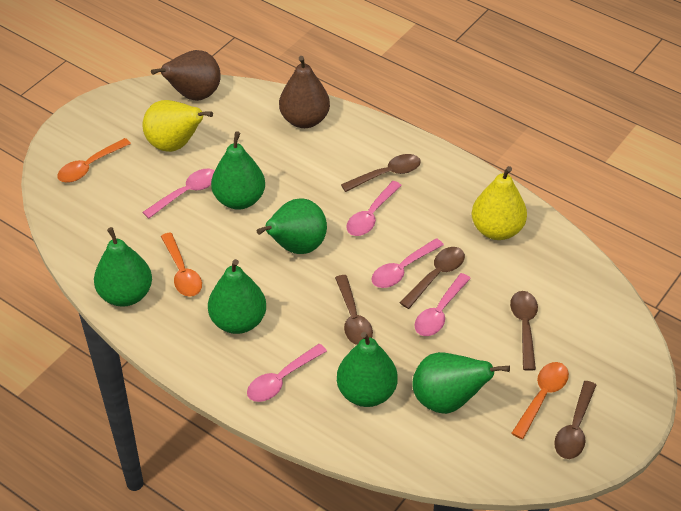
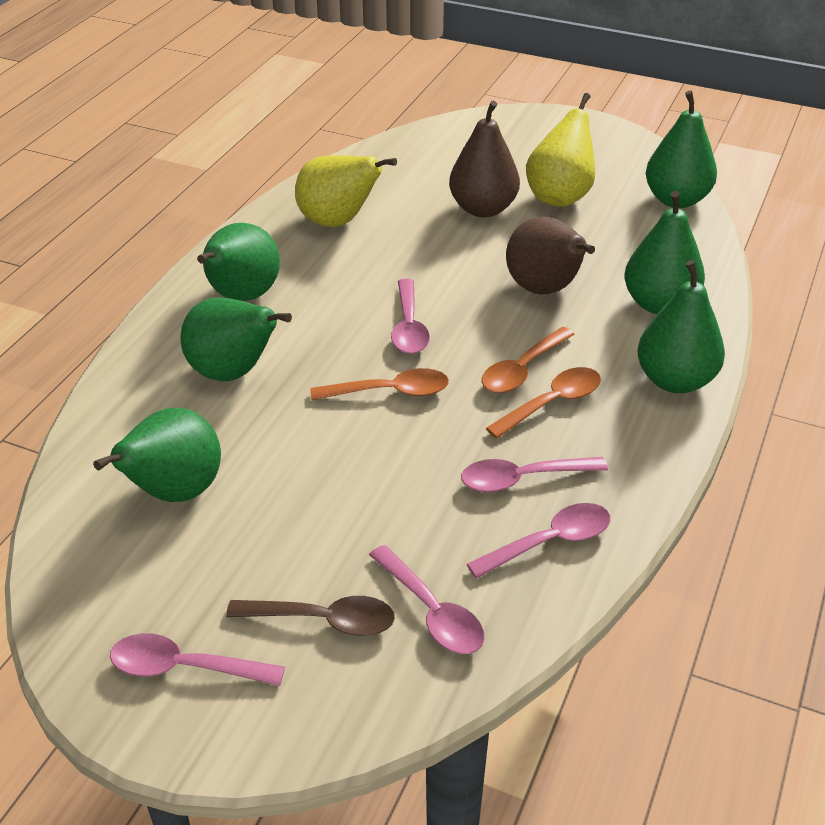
brown spoon: [335,275,373,345] [341,154,421,192] [400,247,465,309] [510,291,538,371] [554,381,596,459] = 5 -> [226,596,395,636] = 1

